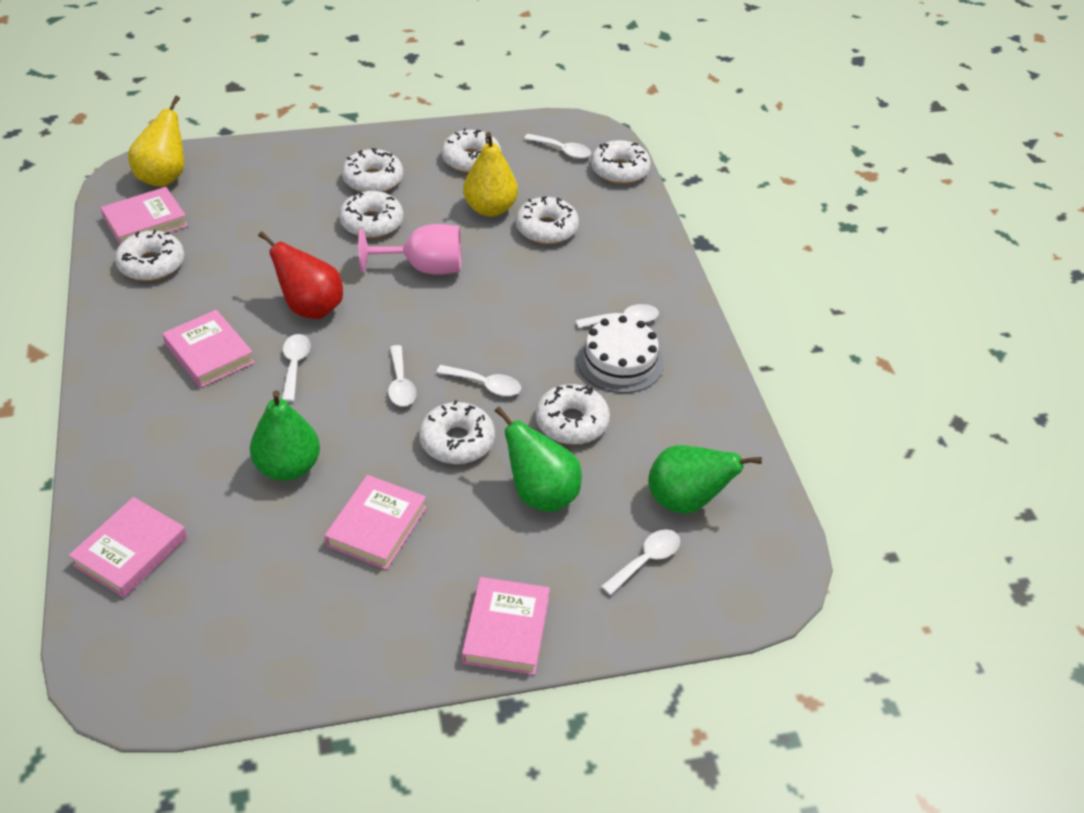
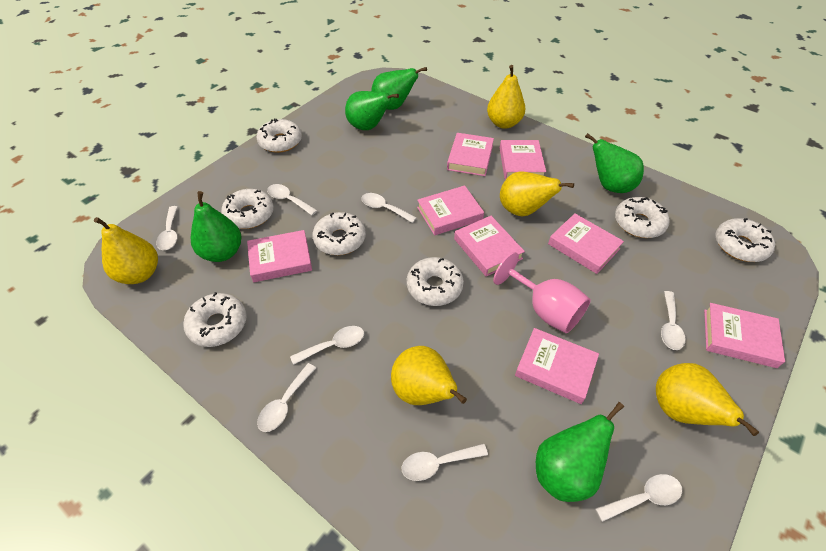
green pear: [250,390,320,481] [495,406,582,512] [648,445,762,514] = 3 -> [191,191,241,262] [345,91,399,130] [371,67,427,110] [536,402,624,502] [585,133,644,193] = 5
pink book: [69,497,187,598] [101,187,188,244] [162,310,255,388] [325,475,427,570] [462,577,550,675] = 5 -> [247,230,312,282] [417,185,484,235] [447,133,494,176] [454,216,525,277] [500,140,546,180] [515,328,599,404] [548,213,624,274] [704,303,785,368] = 8
red pear: [258,231,343,319] = 1 -> none = 0
white cake: [577,316,664,393] = 1 -> none = 0
white donut: [115,230,184,281] [339,191,403,238] [342,148,403,192] [419,400,495,464] [441,128,501,173] [516,196,579,244] [536,384,610,445] [591,140,651,184] = 8 -> [183,292,247,347] [221,189,274,229] [257,118,302,153] [313,212,366,255] [407,257,464,306] [615,197,670,238] [715,218,775,262] = 7
white spoon: [282,334,310,402] [388,345,416,406] [436,365,521,396] [524,134,591,159] [576,304,659,328] [601,529,680,595] = 6 -> [156,206,178,250] [257,363,316,432] [267,184,317,215] [290,326,364,365] [361,193,417,223] [402,444,488,481] [595,474,682,522] [661,291,686,350] = 8
yellow pear: [128,96,184,187] [463,132,518,217] = 2 -> [94,217,158,284] [391,346,467,405] [487,65,526,129] [500,171,574,216] [656,363,759,436] = 5

